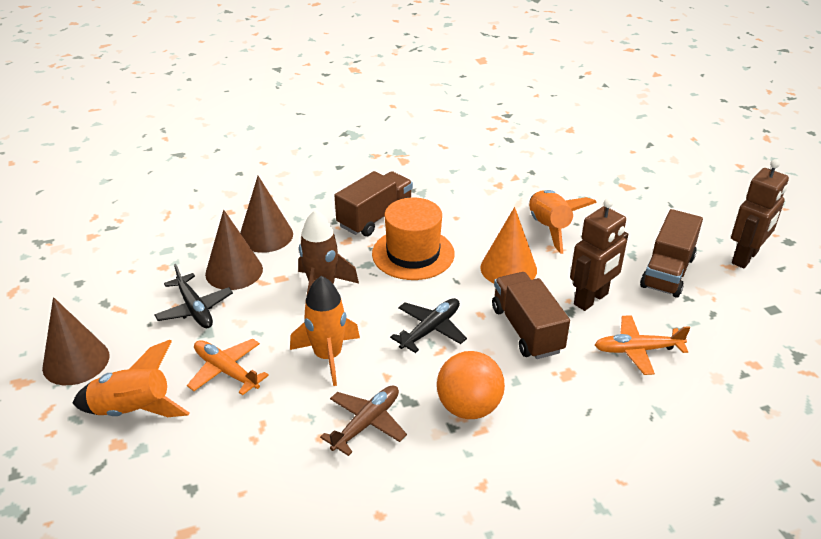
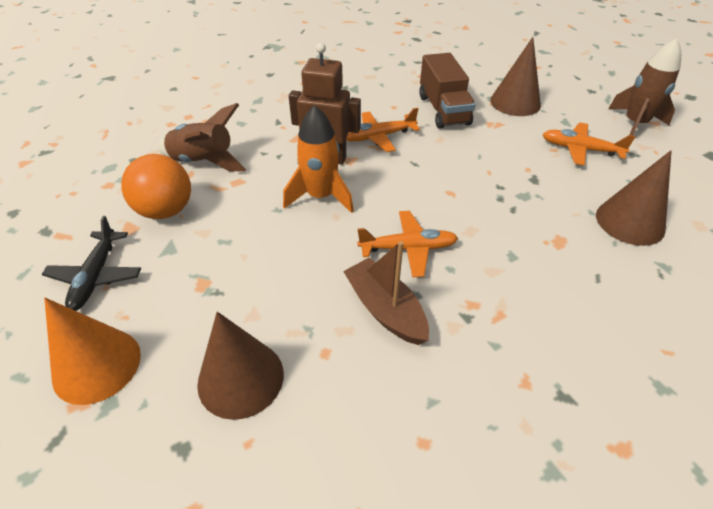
black plane: [154,264,233,328] [390,298,467,353] = 2 -> [42,216,141,311] = 1
brown boat: none = 0 -> [343,241,429,345] = 1
brown plane: [320,385,407,456] = 1 -> none = 0
brown robot: [570,198,628,311] [731,159,789,268] = 2 -> [289,43,361,165] = 1
brown rocket: [298,210,359,294] = 1 -> [158,103,246,171] [608,38,681,135] = 2
brown truck: [334,171,413,236] [492,272,570,359] [640,209,703,298] = 3 -> [419,53,476,129] = 1
orange hat: [372,198,455,280] = 1 -> none = 0
orange plane: [187,339,269,395] [595,315,690,375] = 2 -> [346,108,420,152] [357,211,458,277] [542,122,636,166] = 3
orange rocket: [72,340,190,417] [290,276,360,386] [529,190,597,254] = 3 -> [283,105,354,213] = 1

